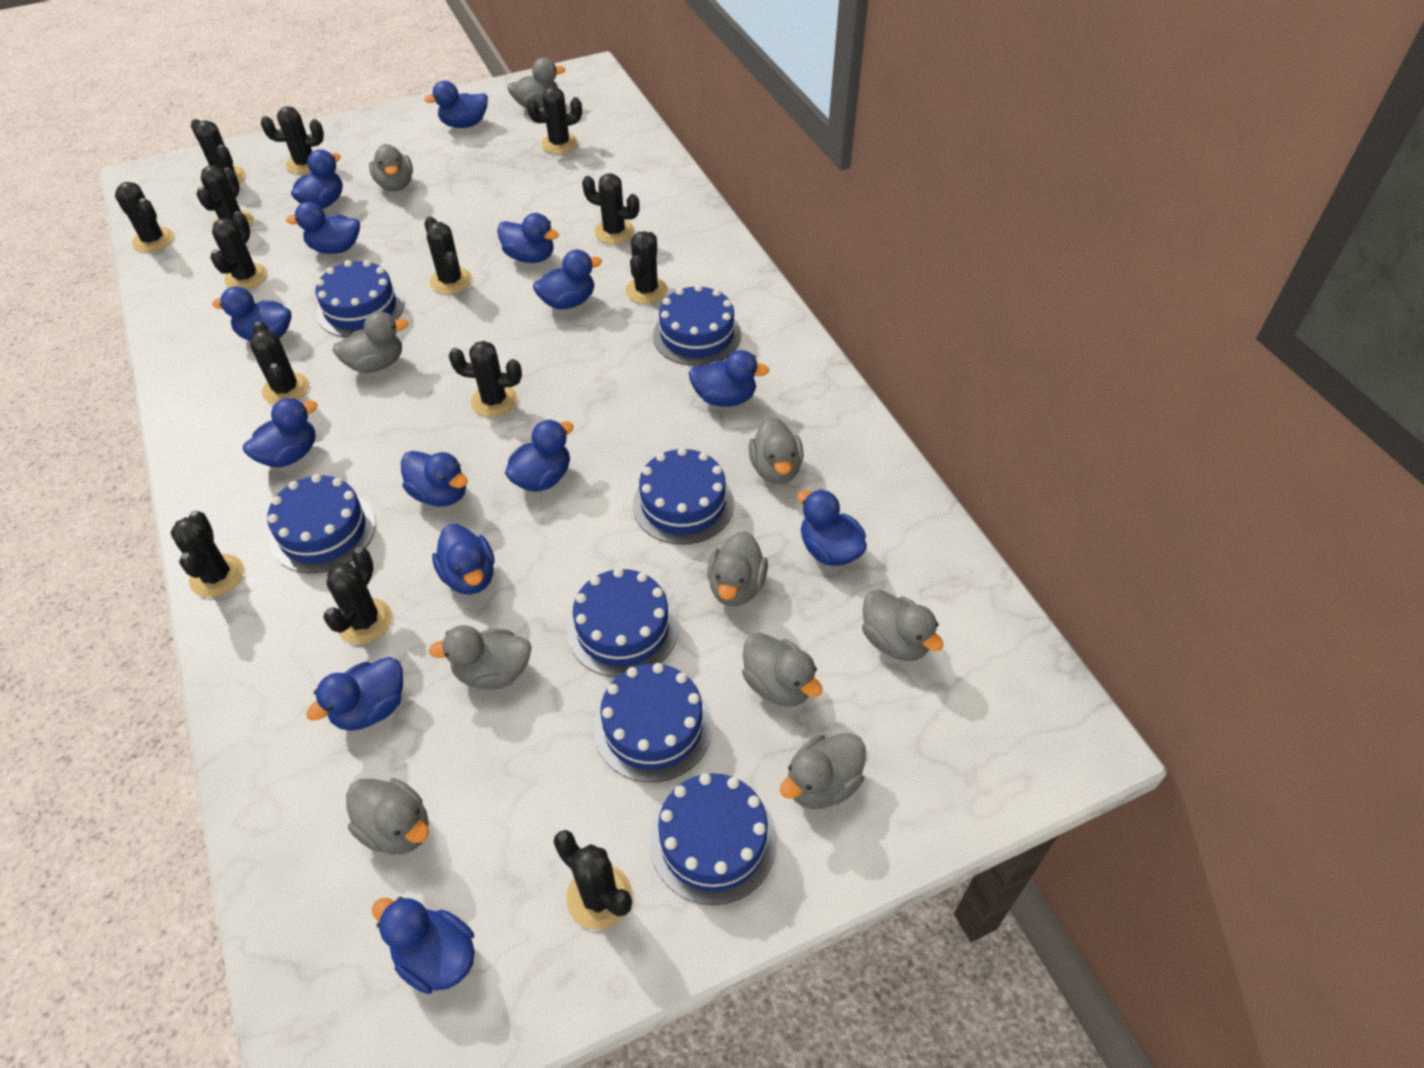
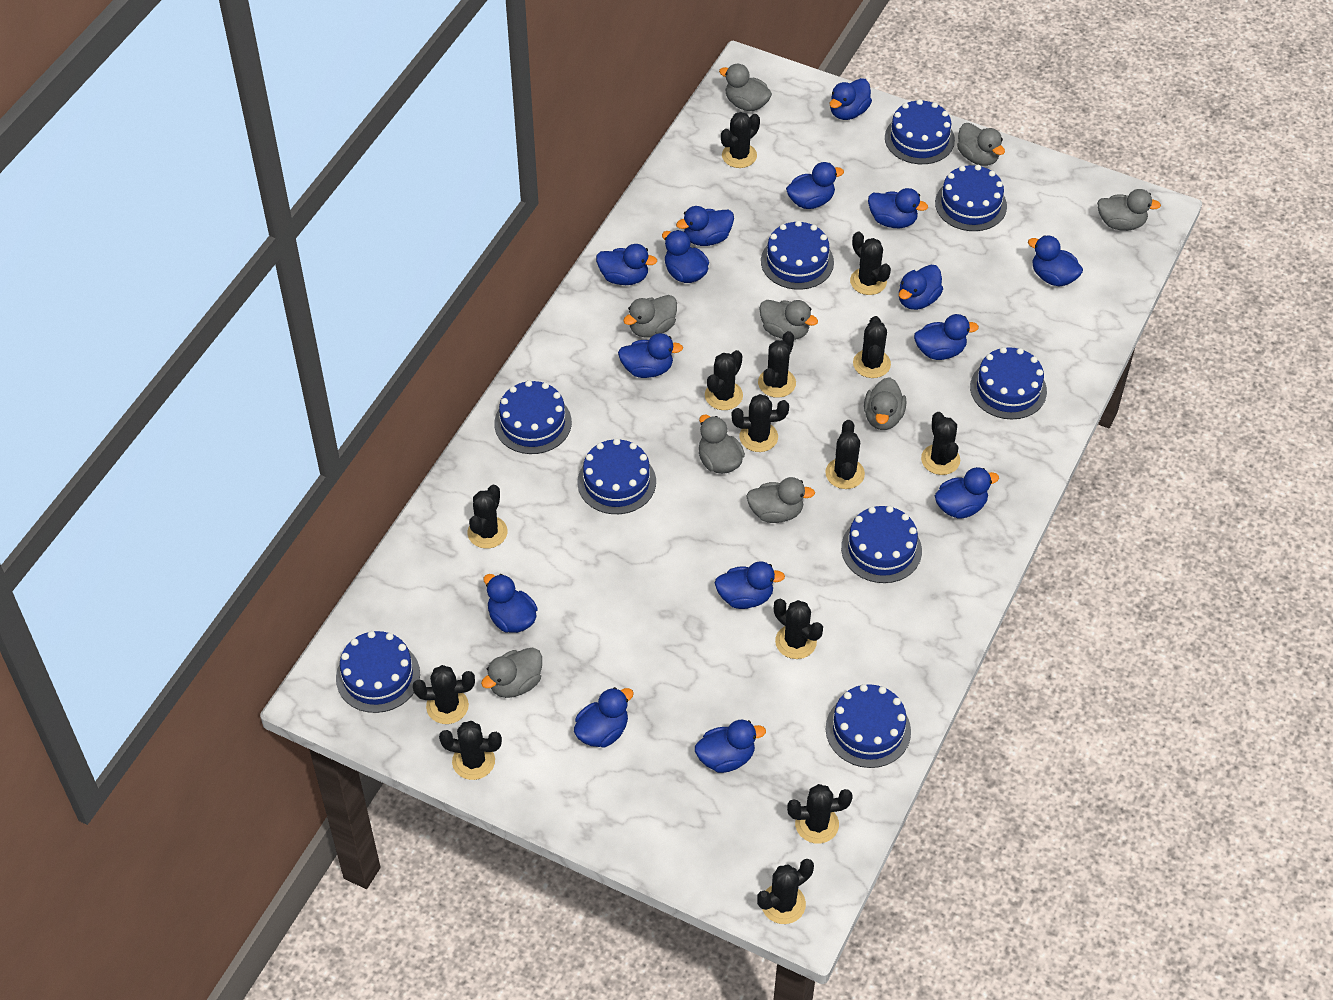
blue cake: [267,474,376,573] [315,260,404,337] [567,568,678,677] [594,663,712,782] [633,447,734,545] [650,773,777,905] [653,285,741,366] = 7 -> [336,631,420,713] [494,380,572,454] [577,438,656,514] [761,221,834,290] [826,684,911,768] [841,506,922,583] [885,99,955,164] [935,165,1007,231] [970,347,1047,419] = 9
blue duck: [212,286,292,341] [243,398,318,468] [286,202,360,254] [291,149,343,209] [306,657,403,731] [372,897,475,994] [401,451,468,506] [424,81,488,128] [432,524,495,595] [497,213,559,263] [505,420,574,492] [533,250,602,310] [688,350,770,407] [797,489,867,566] = 14 -> [484,574,538,633] [574,687,634,748] [596,244,657,285] [618,333,683,378] [662,230,709,283] [676,206,734,246] [695,720,766,773] [715,561,785,609] [786,162,844,209] [830,78,872,120] [868,188,928,228] [899,265,943,310] [914,314,979,360] [935,467,999,518] [1028,235,1083,286] = 15
grey duck: [332,311,408,373] [346,778,429,854] [369,144,413,191] [428,625,532,689] [507,58,565,108] [707,531,768,606] [742,633,822,707] [749,417,804,484] [780,733,865,809] [862,589,944,661] = 10 -> [481,647,542,698] [623,295,677,338] [699,415,745,474] [719,64,772,111] [746,477,815,523] [759,300,818,340] [864,377,906,430] [957,123,1005,166] [1097,189,1161,231] = 9

